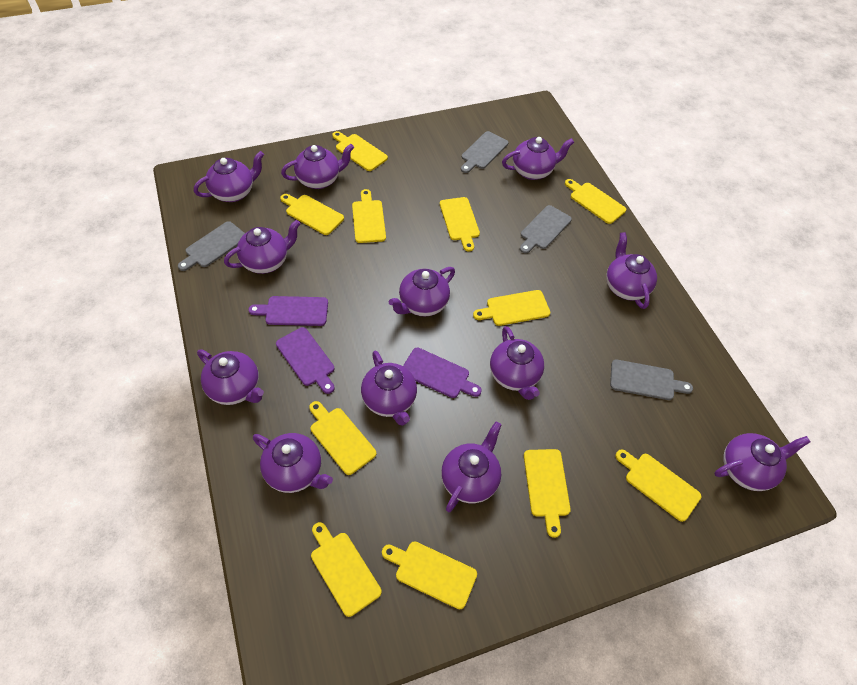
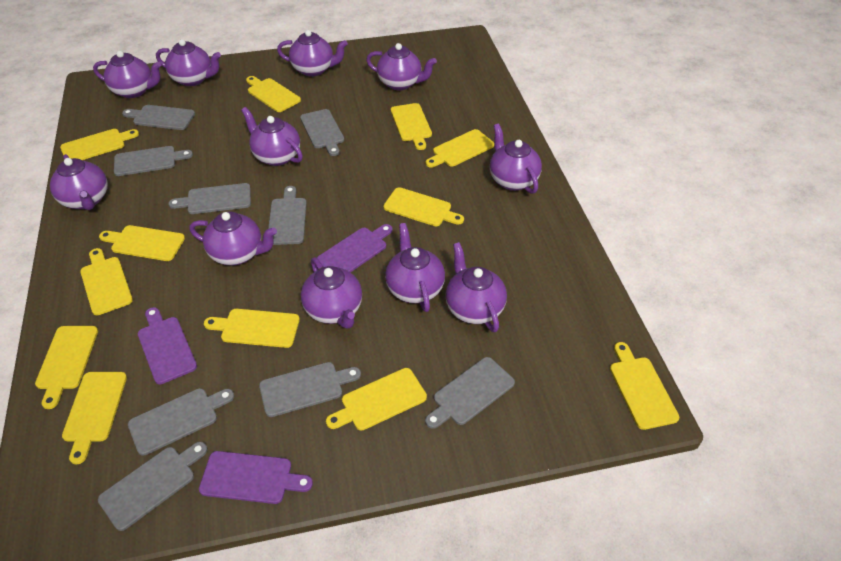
grey cutting board: [178,221,245,271] [461,131,508,173] [520,205,572,254] [610,359,693,400] = 4 -> [98,442,207,531] [114,146,193,176] [122,105,195,130] [128,388,234,456] [168,183,251,214] [259,362,361,417] [268,186,307,245] [300,109,344,156] [425,357,515,429] = 9
purple teapot: [194,151,264,202] [197,349,264,405] [224,220,300,274] [253,433,333,493] [281,144,354,189] [361,351,417,426] [389,267,455,316] [441,422,501,512] [490,326,544,400] [502,137,574,180] [606,232,657,309] [714,433,811,491] = 12 -> [50,154,108,210] [93,51,162,98] [156,39,221,86] [189,211,277,265] [241,107,303,166] [277,30,348,77] [301,257,362,328] [366,43,437,90] [385,223,445,312] [446,242,507,332] [490,124,542,194] = 11
yellow cutting board: [280,194,344,235] [309,401,376,475] [311,522,382,617] [332,131,388,171] [352,189,386,243] [382,541,477,610] [440,197,480,251] [473,290,550,326] [524,449,571,538] [565,179,626,224] [615,449,701,522] = 11 -> [35,326,98,409] [60,129,139,160] [62,372,127,464] [80,248,133,315] [99,225,185,261] [204,309,300,348] [246,76,301,112] [326,368,427,430] [383,187,464,226] [391,103,432,150] [426,129,494,168] [610,342,679,430] = 12

